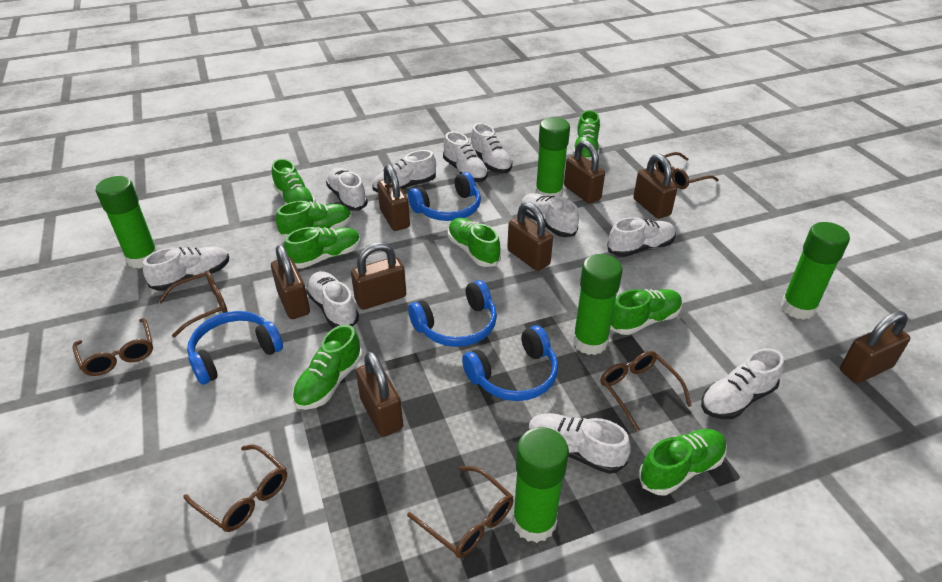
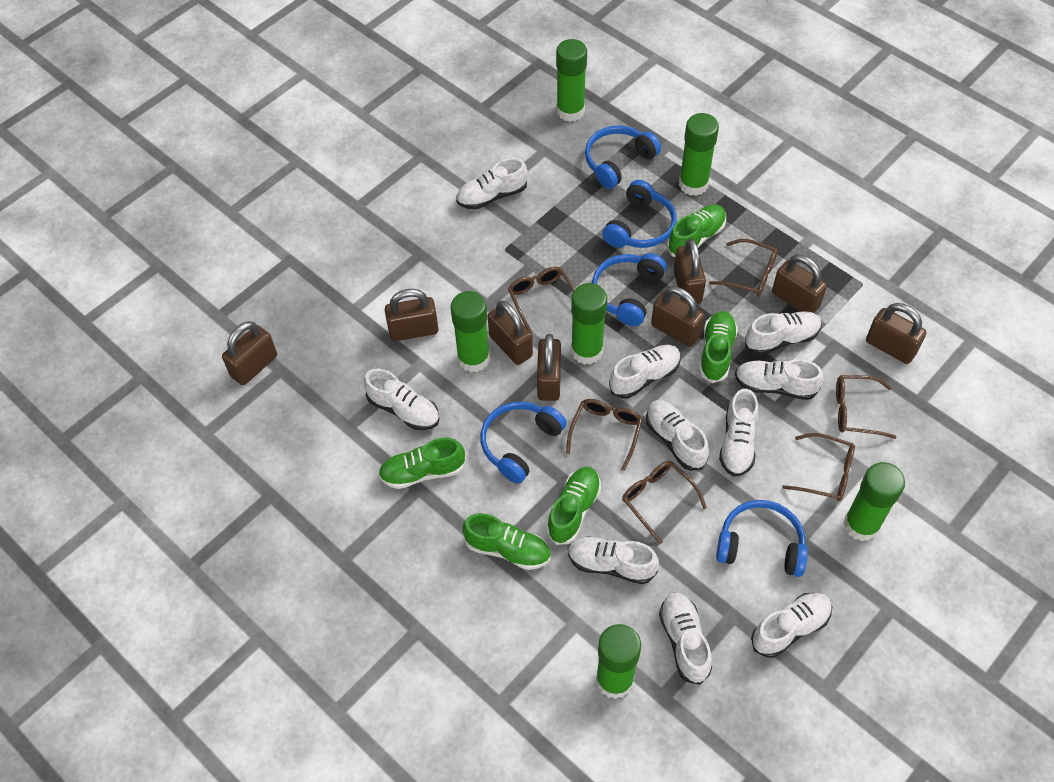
blue headphones: [187,311,283,385] [408,172,481,221] [408,280,497,347] [462,325,558,401] = 4 -> [480,402,567,484] [585,125,661,189] [592,253,667,326] [602,180,677,248] [716,500,808,577] = 5
green glue stick: [96,176,158,268] [512,427,569,543] [535,117,570,197] [573,254,623,355] [781,222,850,320] = 5 -> [451,291,490,372] [556,39,587,122] [571,283,607,365] [596,624,641,699] [679,113,719,196] [844,462,905,541] = 6
green shoe: [272,159,316,204] [276,201,352,238] [284,227,361,268] [292,324,362,410] [448,218,501,267] [573,110,600,160] [610,289,682,335] [638,429,727,496] = 8 -> [378,437,466,489] [462,513,551,570] [546,467,601,545] [667,204,726,257] [699,311,738,383] = 5

